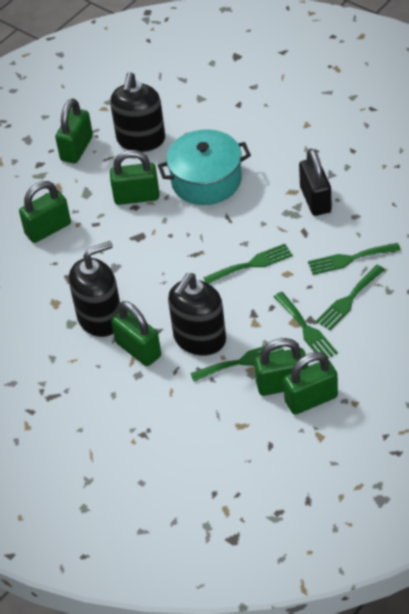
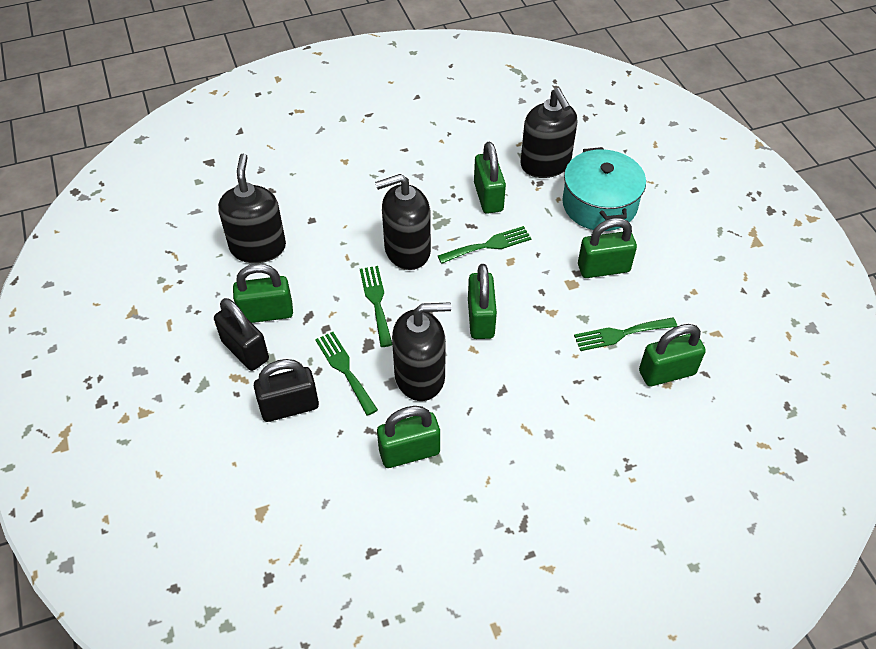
black padlock: [299,149,332,216] = 1 -> [214,298,269,371] [254,359,319,422] = 2
black soap dispenser: [69,241,120,337] [110,72,165,152] [168,273,226,356] = 3 -> [218,153,286,263] [375,174,431,270] [392,303,451,401] [521,88,578,178] = 4
green fork: [190,346,284,382] [203,244,293,284] [274,292,338,358] [308,243,401,275] [316,265,385,330] = 5 -> [315,332,378,416] [360,266,392,347] [438,226,532,264] [574,317,677,351] = 4

